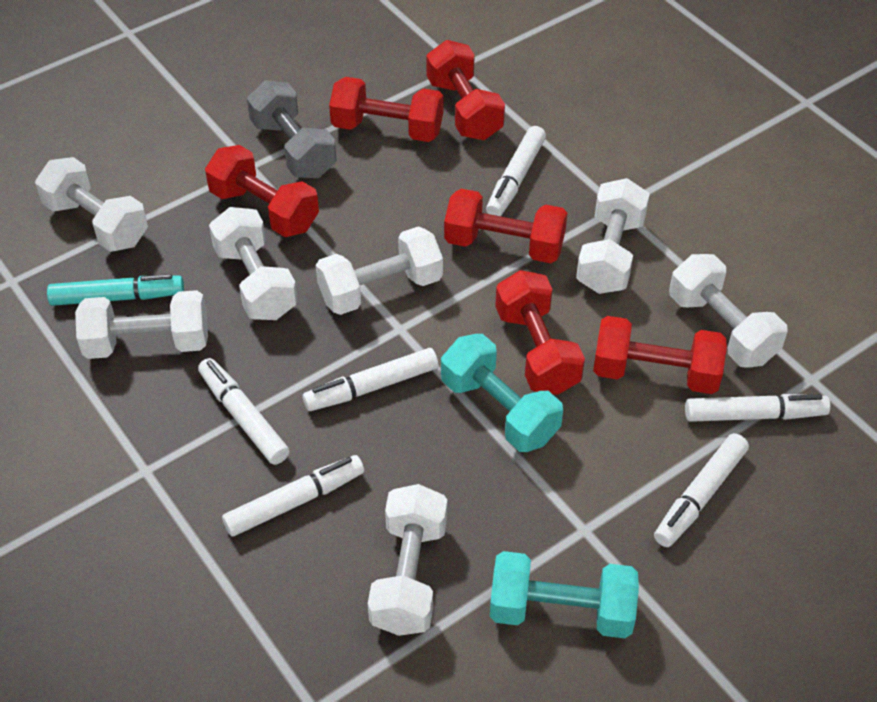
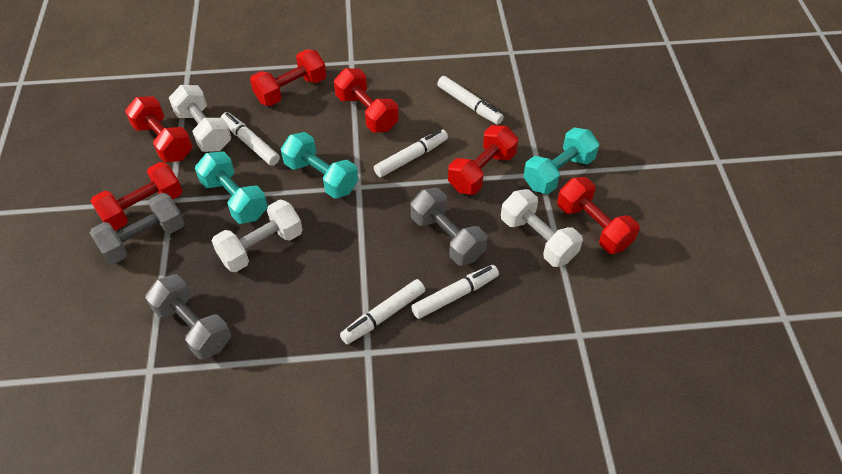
grey dumbbell: [247,80,337,178] = 1 -> [90,193,185,264] [145,274,231,359] [411,188,487,266] = 3
turquoise dumbbell: [441,334,563,452] [490,551,639,638] = 2 -> [195,151,268,224] [281,132,358,199] [523,127,599,194] = 3
turquoise marker: [47,274,184,306] = 1 -> none = 0
white dumbbell: [35,157,148,252] [75,290,208,359] [209,207,298,320] [316,226,443,315] [368,484,447,636] [576,178,650,294] [669,254,788,368] = 7 -> [169,85,231,152] [212,200,303,272] [501,189,583,267] = 3
white marker: [198,358,290,465] [222,455,364,537] [303,348,438,411] [486,126,546,216] [654,433,749,547] [685,394,830,422] = 6 -> [221,112,280,166] [340,279,425,344] [374,129,448,178] [411,265,499,319] [437,76,504,125] = 5

